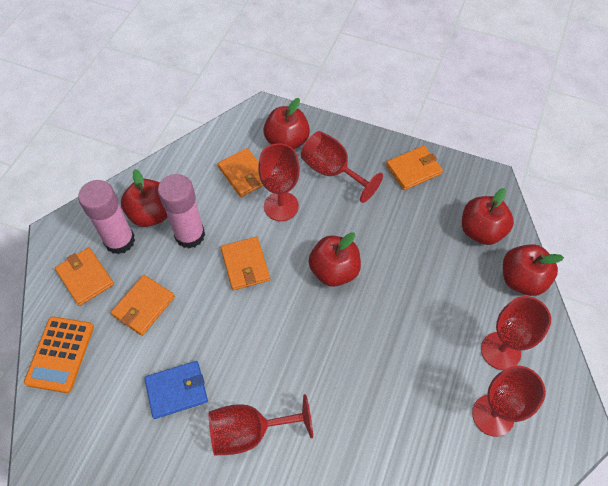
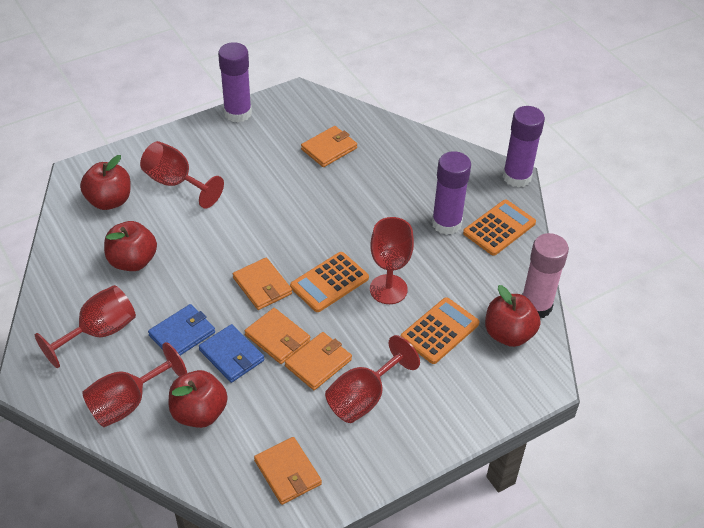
blue wallet: [144,361,208,419] = 1 -> [148,304,215,356] [199,324,264,383] = 2
orange calculator: [24,316,94,393] = 1 -> [290,252,369,312] [401,297,480,364] [463,200,536,256] = 3
pink glue stick: [78,180,135,254] [158,174,205,249] = 2 -> [522,233,569,318] = 1
purple glue stick: none = 0 -> [218,42,252,122] [432,151,471,235] [503,106,545,188] = 3
red apple: [121,169,168,227] [263,98,310,149] [308,232,361,287] [462,188,514,245] [503,244,564,296] = 5 -> [80,155,131,210] [104,221,157,271] [169,370,228,428] [485,285,540,347] = 4

